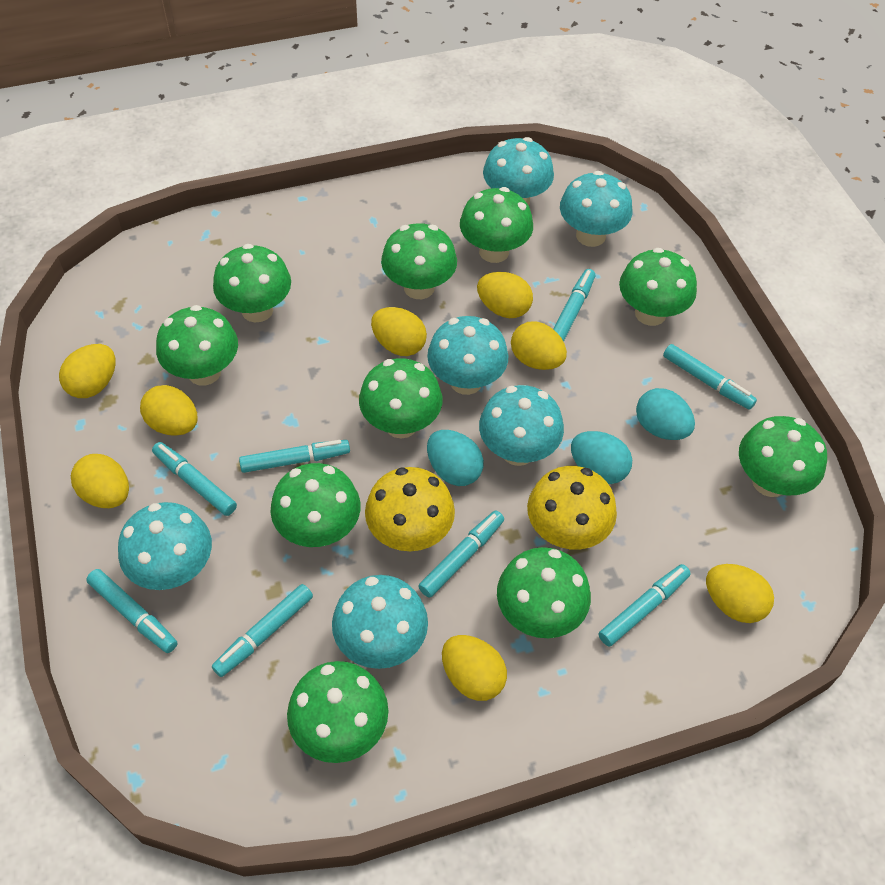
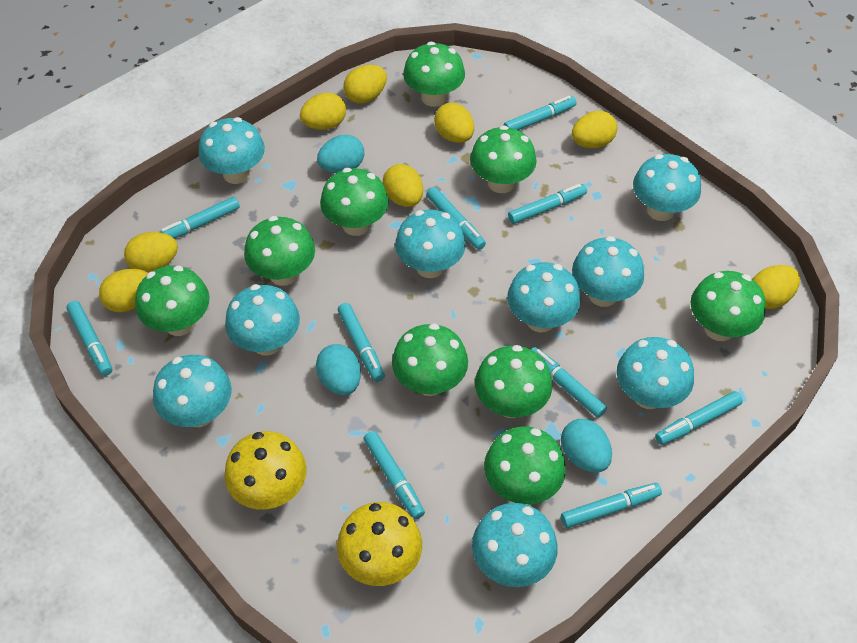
green mushroom: [156,305,238,386] [213,244,291,323] [271,463,360,547] [287,661,388,763] [359,358,442,439] [381,223,457,299] [460,187,533,263] [497,547,591,638] [619,248,697,326] [739,416,827,497] = 10 -> [135,266,210,336] [244,216,315,286] [320,168,389,236] [392,323,468,396] [403,42,465,107] [470,125,537,193] [475,345,552,418] [484,426,566,504] [691,271,766,341] = 9
turquoise marker: [86,569,178,653] [152,442,237,516] [212,584,313,677] [239,440,350,473] [418,511,504,598] [553,269,595,342] [599,564,691,646] [663,344,757,410] = 8 -> [66,301,112,376] [159,197,240,239] [338,303,385,382] [363,431,425,519] [426,187,486,250] [504,96,576,130] [508,184,587,224] [531,347,607,418] [561,483,662,528] [655,391,743,445] = 10
turquoise mushroom: [118,502,212,590] [332,575,428,669] [427,316,508,395] [479,385,564,466] [483,137,554,205] [560,171,632,247] = 6 -> [153,355,232,427] [199,117,265,184] [225,284,300,355] [395,210,466,278] [472,503,558,587] [507,262,581,332] [572,236,644,307] [617,337,694,409] [633,154,701,221] = 9

